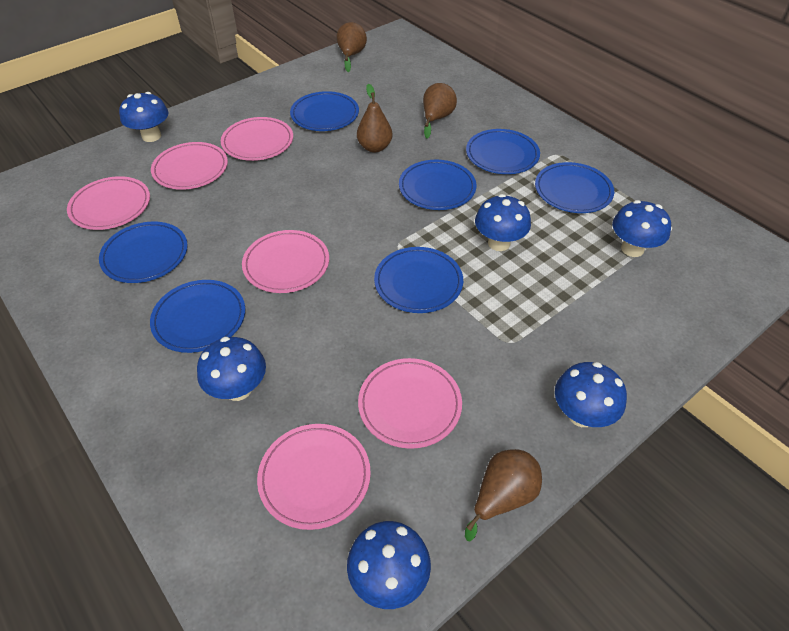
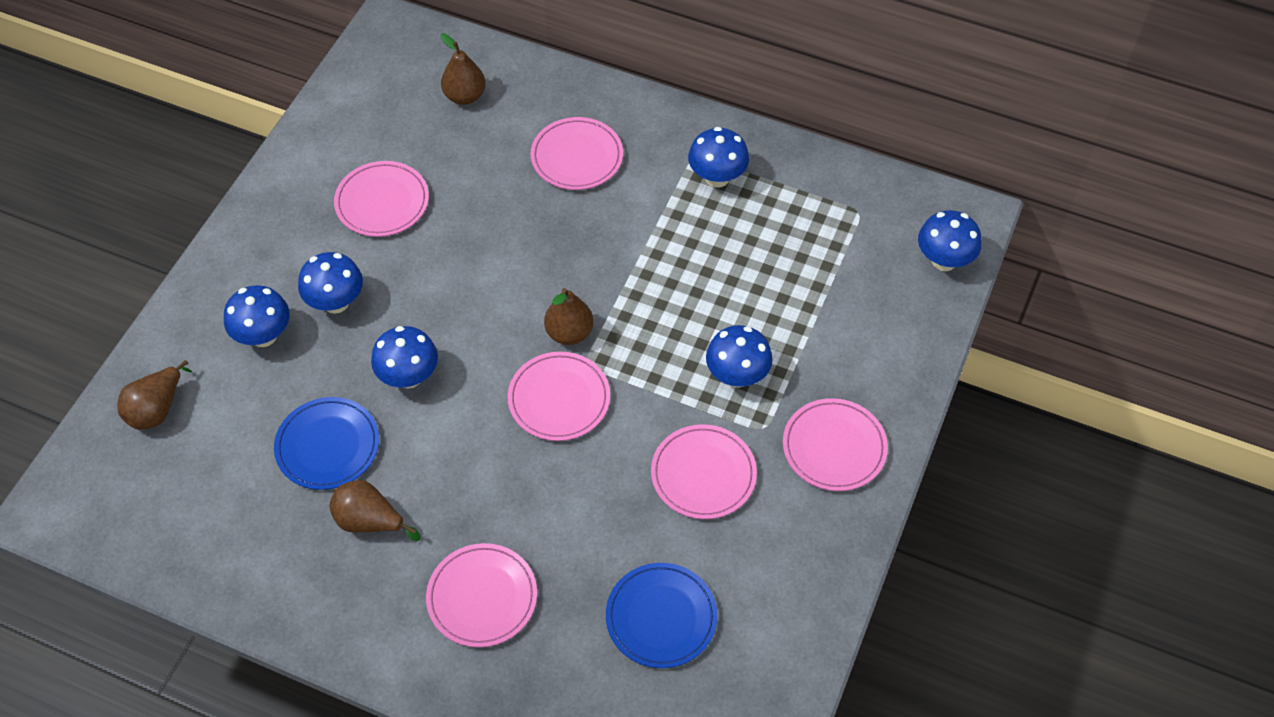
blue plate: [99,222,188,283] [150,280,245,353] [290,91,359,131] [374,247,463,313] [399,160,476,210] [466,129,540,174] [535,162,614,213] = 7 -> [274,397,379,490] [606,563,717,668] = 2

